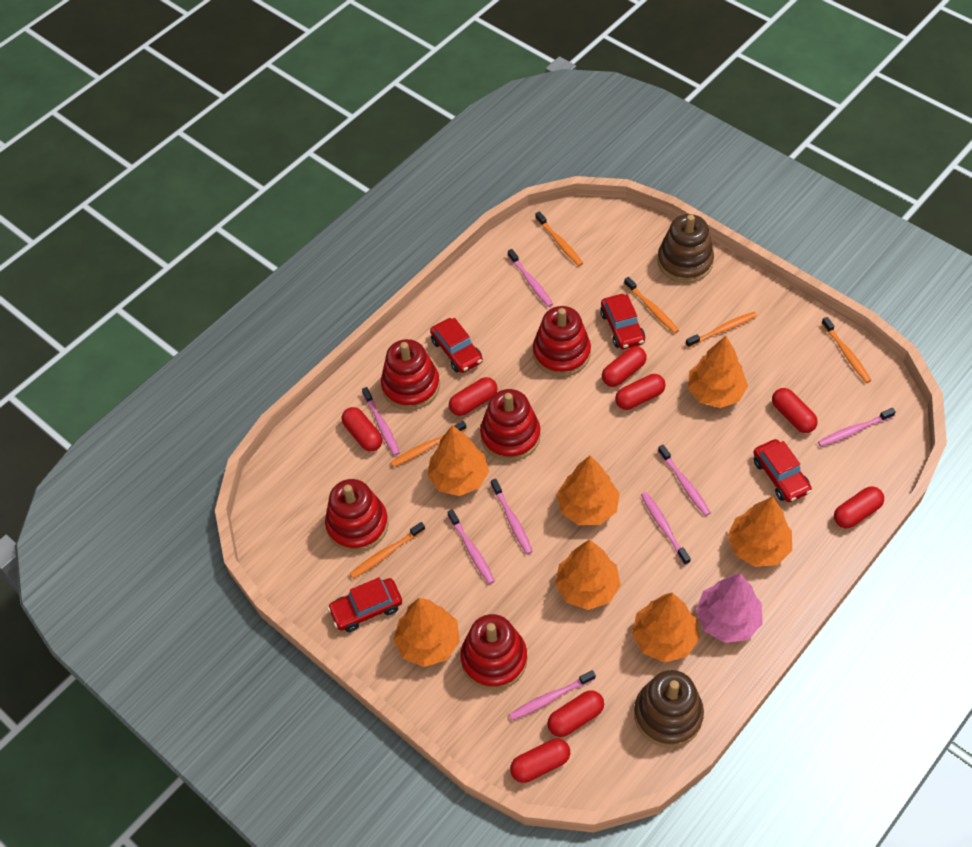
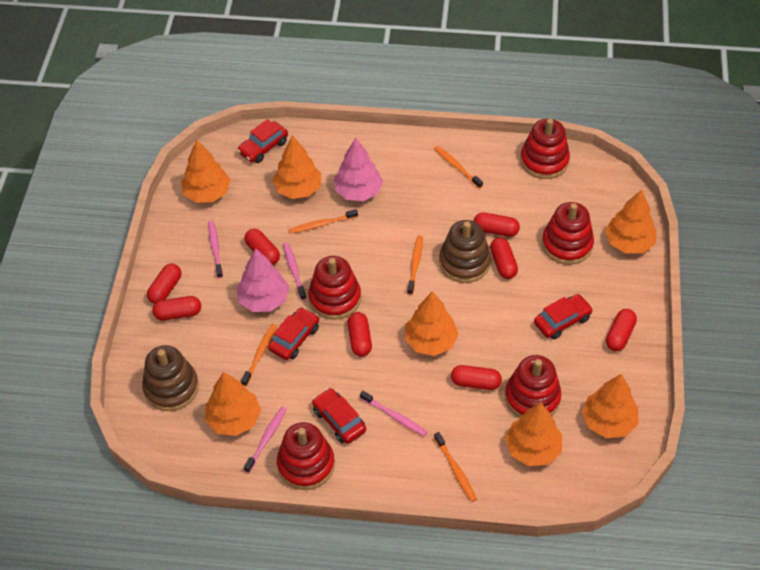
orange toothbrush: [350,522,425,579] [391,421,466,467] [535,211,583,266] [624,277,679,334] [686,312,757,348] [821,317,871,383] = 6 -> [241,324,277,386] [289,209,358,234] [407,235,423,295] [434,146,483,189] [434,432,477,502] = 5
pink toothbrush: [362,387,400,456] [447,509,495,584] [491,479,533,554] [508,249,553,307] [509,670,596,720] [641,492,691,565] [658,445,711,516] [818,408,896,447] = 8 -> [208,221,223,278] [244,407,287,473] [283,242,307,300] [360,391,427,436] = 4
pink tree: [696,573,763,643] = 1 -> [236,249,289,312] [334,138,383,201] = 2

